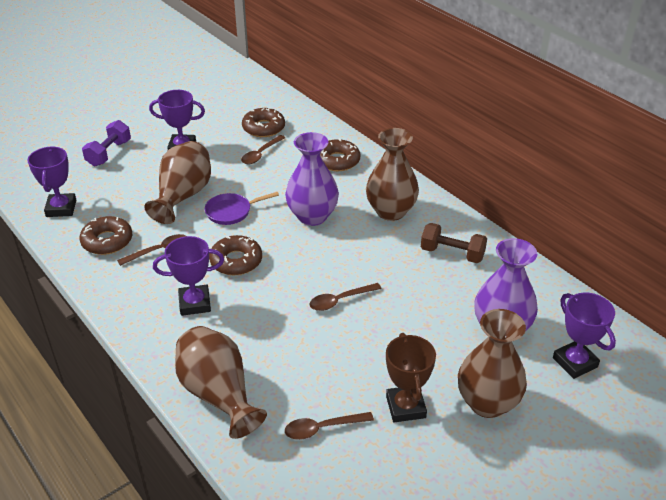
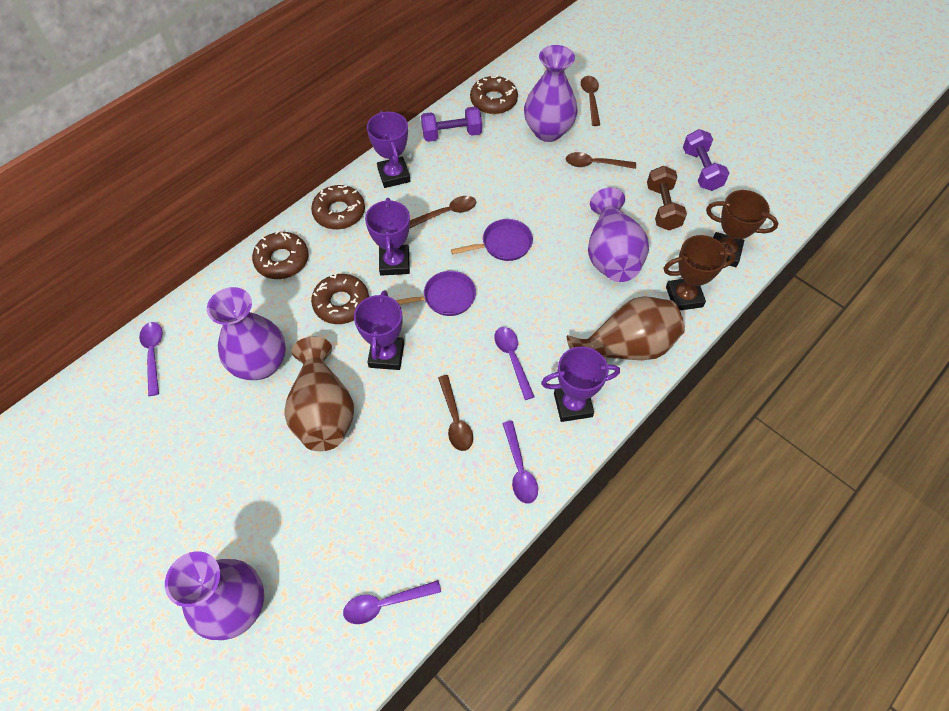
brown trophy: [386,333,436,422] = 1 -> [663,235,736,310] [706,190,778,267] = 2
brown vase: [144,141,211,224] [175,326,267,439] [366,128,419,221] [458,309,527,418] = 4 -> [284,336,354,451] [567,296,685,360] = 2
purple dumbbell: [82,120,131,166] = 1 -> [421,107,482,142] [683,129,729,191] = 2
purple pan: [205,192,279,225] = 1 -> [396,271,476,316] [451,219,533,261] = 2
purple spoon: none = 0 -> [139,322,162,396] [343,580,441,624] [494,327,535,400] [502,421,538,504] = 4
purple vase: [285,132,339,226] [474,238,538,331] = 2 -> [165,551,264,640] [207,287,286,380] [524,45,577,142] [588,187,649,282] = 4

